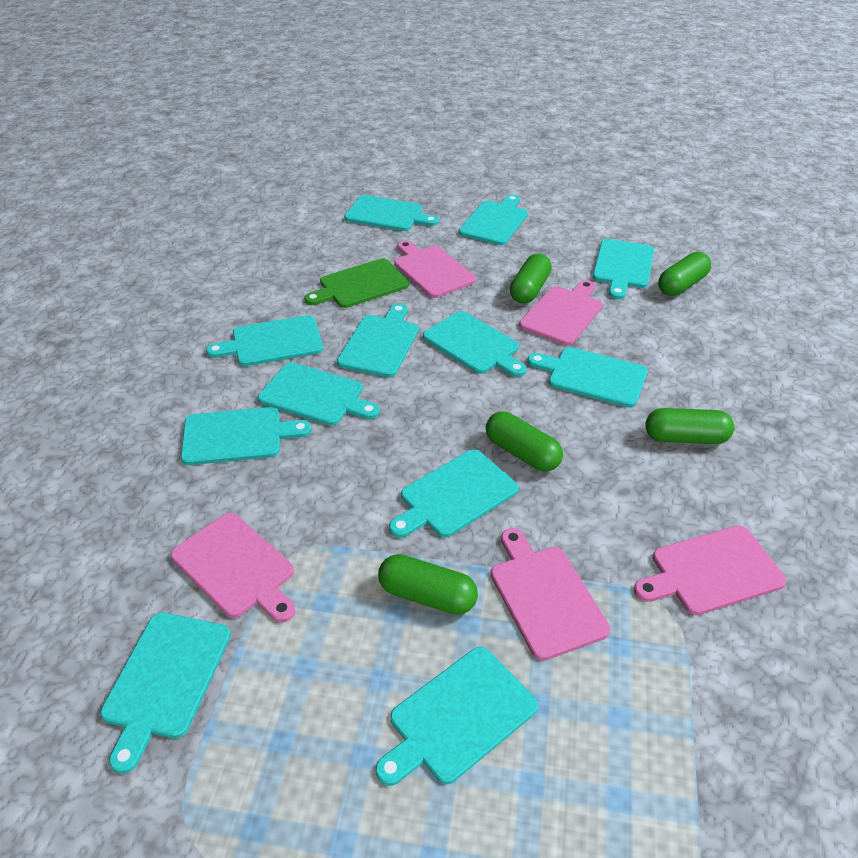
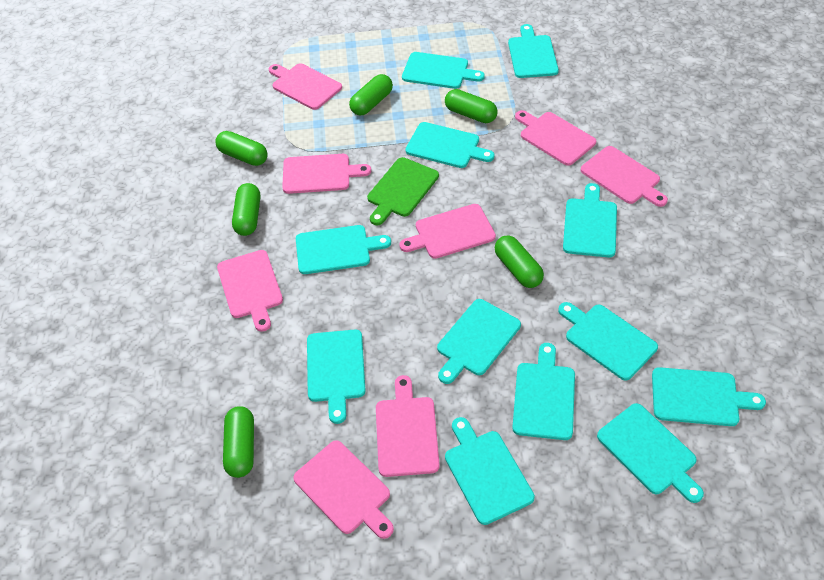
green capsule: [378,554,478,615] [486,411,563,472] [510,254,552,304] [645,408,734,444] [658,252,711,296] = 5 -> [215,131,268,166] [223,406,254,478] [232,183,260,236] [349,74,393,115] [445,89,497,123] [495,235,544,288] = 6
pink cutting board: [171,513,296,623] [394,240,476,298] [491,528,610,661] [519,280,603,345] [634,526,786,615] = 5 -> [217,250,283,332] [269,63,342,110] [282,154,371,194] [293,440,394,539] [376,375,440,477] [399,204,496,259] [515,110,596,166] [580,146,668,207] = 8

